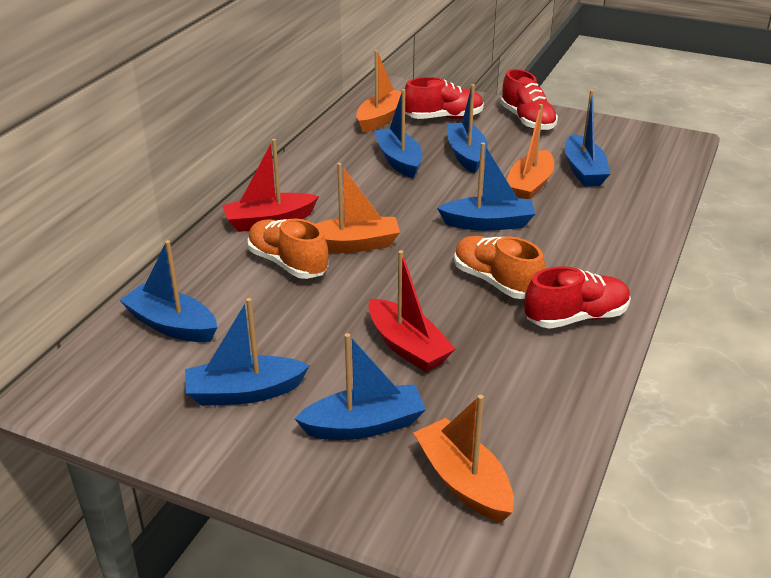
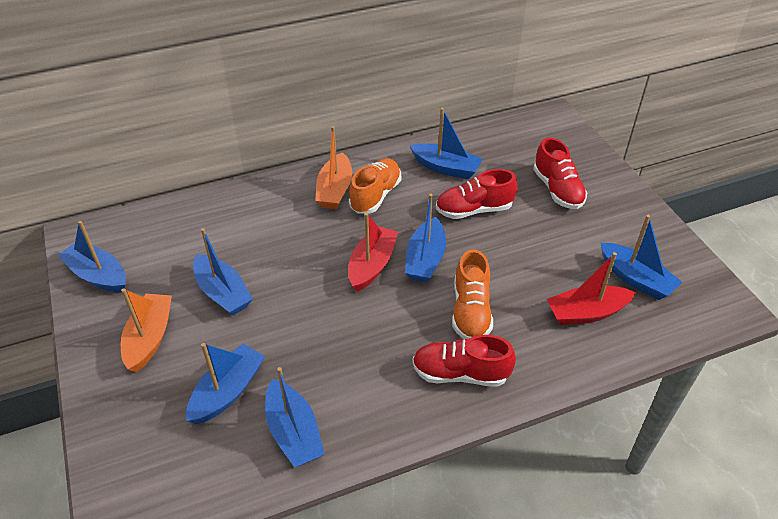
orange boat: [316,163,400,253] [356,50,402,133] [413,395,514,522] [507,104,554,199] = 4 -> [121,288,172,372] [315,126,352,209] = 2

